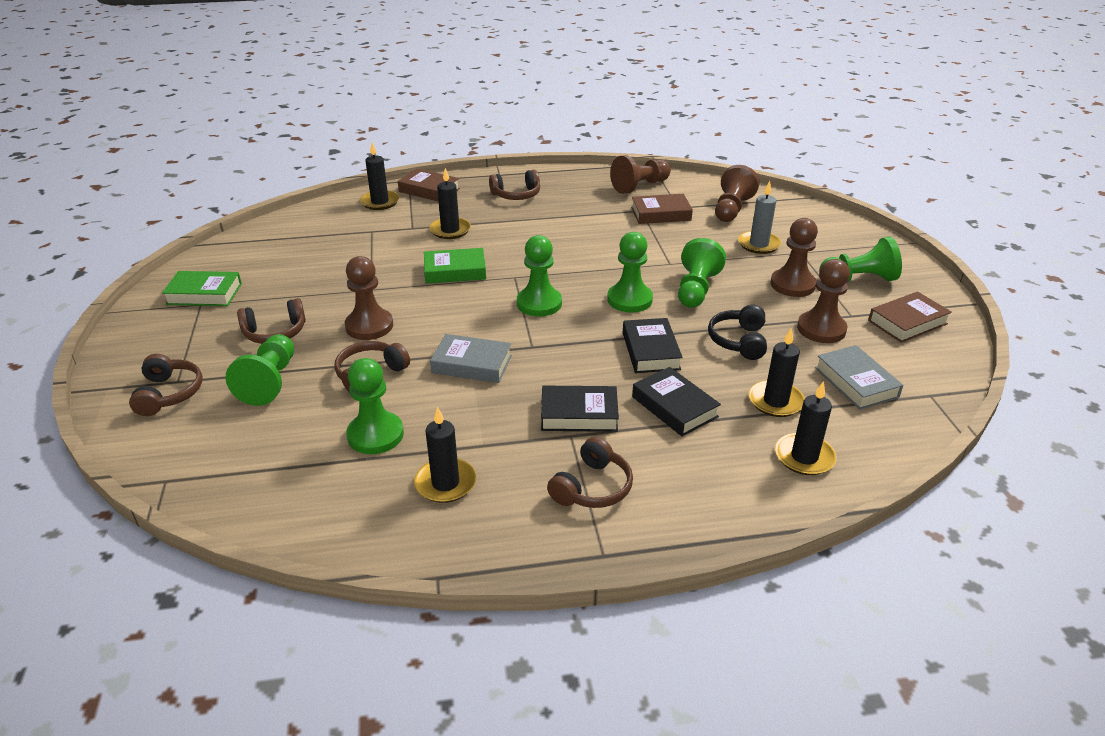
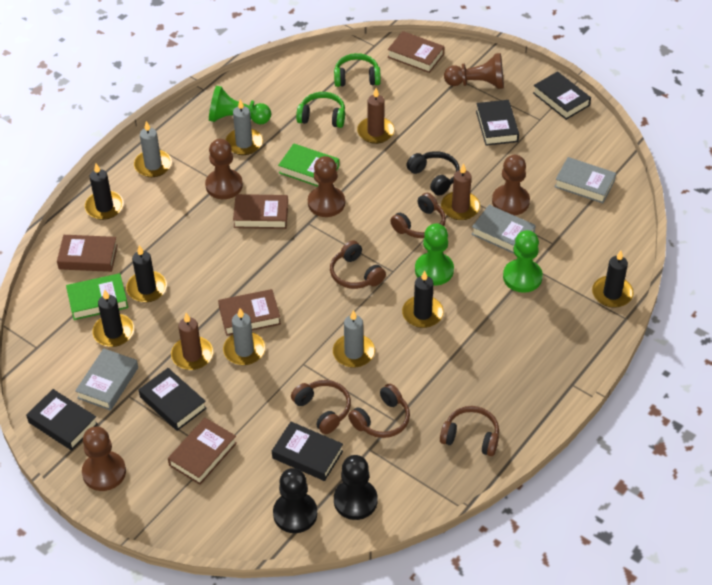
black book: [541,386,619,432] [623,318,683,373] [632,367,721,436] = 3 -> [26,389,98,450] [139,368,207,431] [272,422,343,481] [476,100,519,146] [533,71,591,120] = 5
black pawn: none = 0 -> [273,468,317,533] [334,455,377,520] = 2
brown book: [398,168,460,202] [631,194,693,224] [868,291,952,343] = 3 -> [57,235,118,272] [168,418,237,485] [218,289,281,336] [233,194,288,229] [388,31,445,73] = 5
brown candle: none = 0 -> [171,313,213,370] [357,88,395,144] [441,163,480,220] = 3
green headphones: none = 0 -> [296,92,345,128] [334,53,381,87] = 2
green pawn: [225,334,294,406] [346,358,404,454] [517,235,562,316] [607,232,653,313] [678,238,726,308] [819,237,902,281] = 6 -> [209,86,271,124] [415,223,454,285] [503,230,543,293] = 3
grey book: [430,334,512,383] [815,345,903,410] = 2 -> [75,348,138,411] [471,205,536,254] [555,157,616,203] = 3
grey candle: [738,181,781,254] = 1 -> [134,121,172,177] [223,308,265,365] [225,99,263,155] [333,310,375,368] = 4

